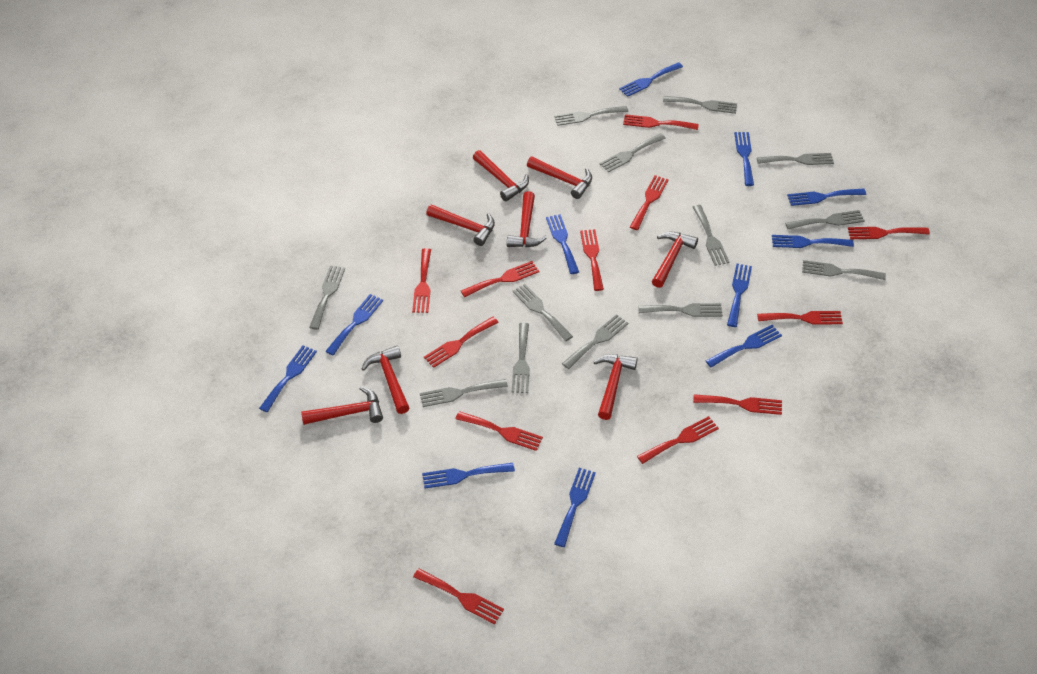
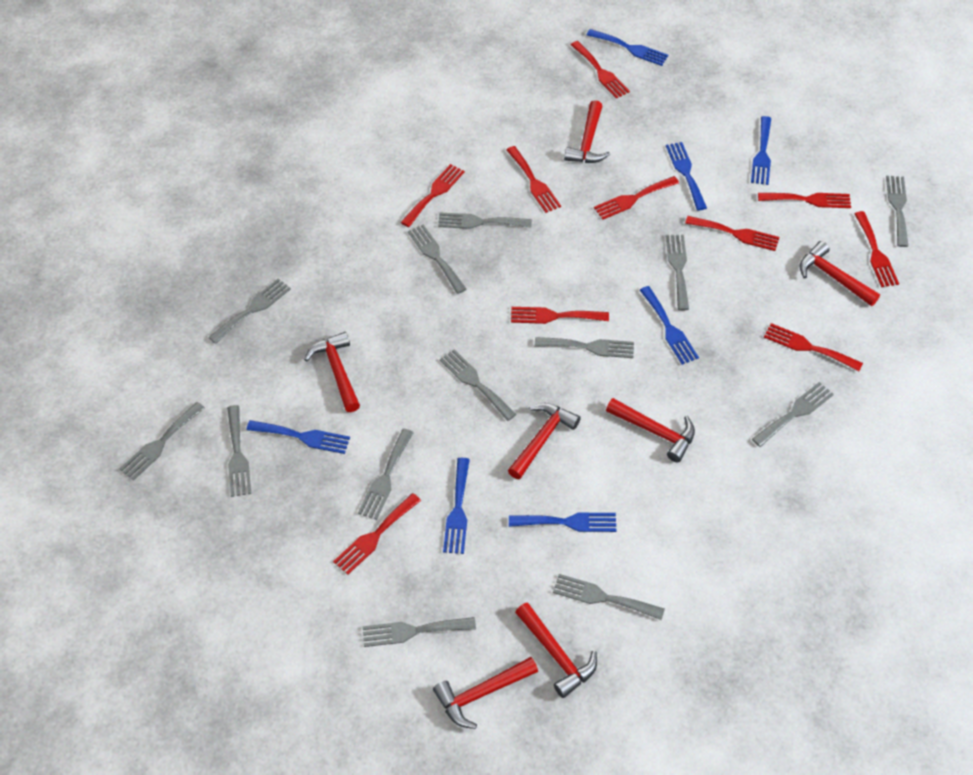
blue fork: [259,345,317,412] [325,294,383,355] [422,463,515,488] [546,215,579,274] [554,468,596,547] [619,62,683,97] [706,325,782,367] [727,264,752,327] [734,132,754,186] [772,235,854,248] [787,189,866,206] = 11 -> [247,420,350,454] [443,458,470,554] [509,512,617,532] [587,29,669,66] [640,286,699,365] [666,142,707,211] [751,116,771,185] = 7
red fork: [412,248,431,313] [413,568,504,624] [424,317,499,368] [455,411,543,451] [461,261,539,297] [580,229,604,291] [623,114,699,130] [630,175,669,230] [637,416,719,464] [693,395,782,415] [757,311,843,325] [848,227,930,239] = 12 -> [333,493,421,575] [401,164,465,227] [506,146,561,213] [511,307,609,324] [571,41,630,98] [594,176,679,219] [685,216,779,251] [758,193,851,208] [764,323,863,371] [854,211,899,287] = 10
red hammer: [301,386,383,425] [361,346,410,414] [426,204,495,246] [473,150,529,201] [507,191,547,247] [527,156,592,199] [594,354,638,420] [652,231,698,288] = 8 -> [304,332,360,412] [433,657,538,729] [508,403,581,479] [515,602,597,698] [564,100,610,163] [606,398,695,462] [800,241,880,306] = 7

